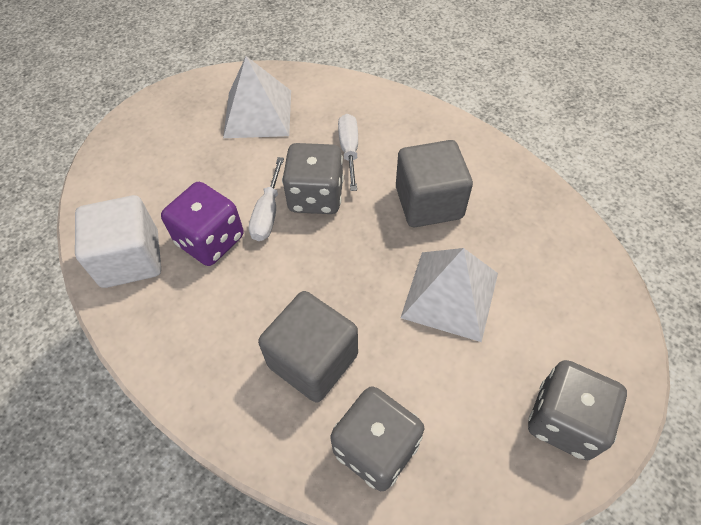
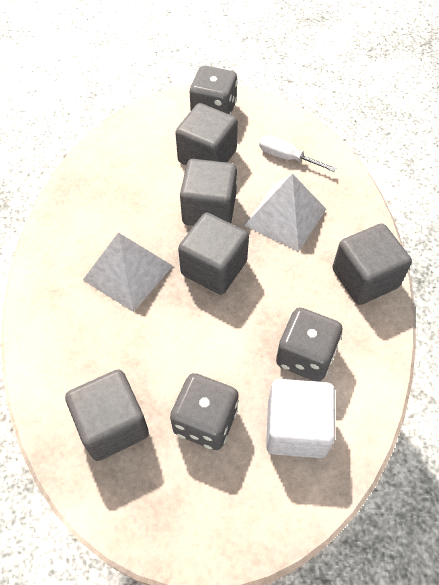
grey cube: [258,291,358,403] [396,140,473,227] = 2 -> [65,369,149,461] [175,103,238,165] [178,213,249,295] [180,159,237,226] [333,224,412,305] = 5
purple dice: [161,182,244,266] = 1 -> none = 0
white screwdriver: [249,157,284,241] [338,114,358,191] = 2 -> [259,135,336,172] = 1

